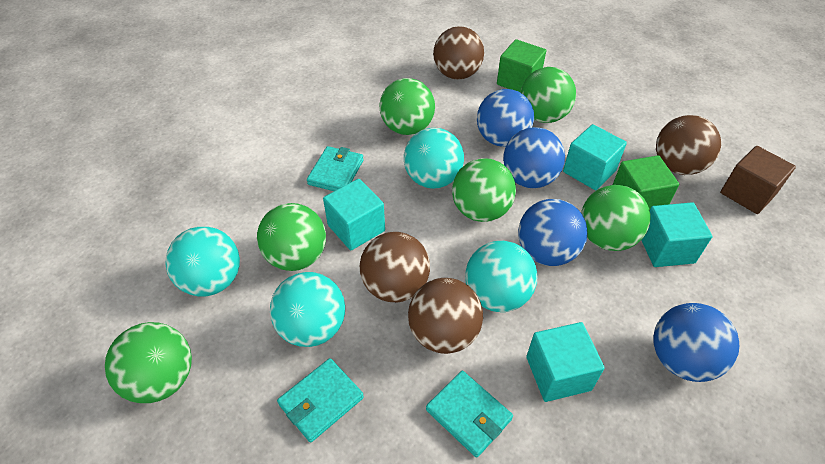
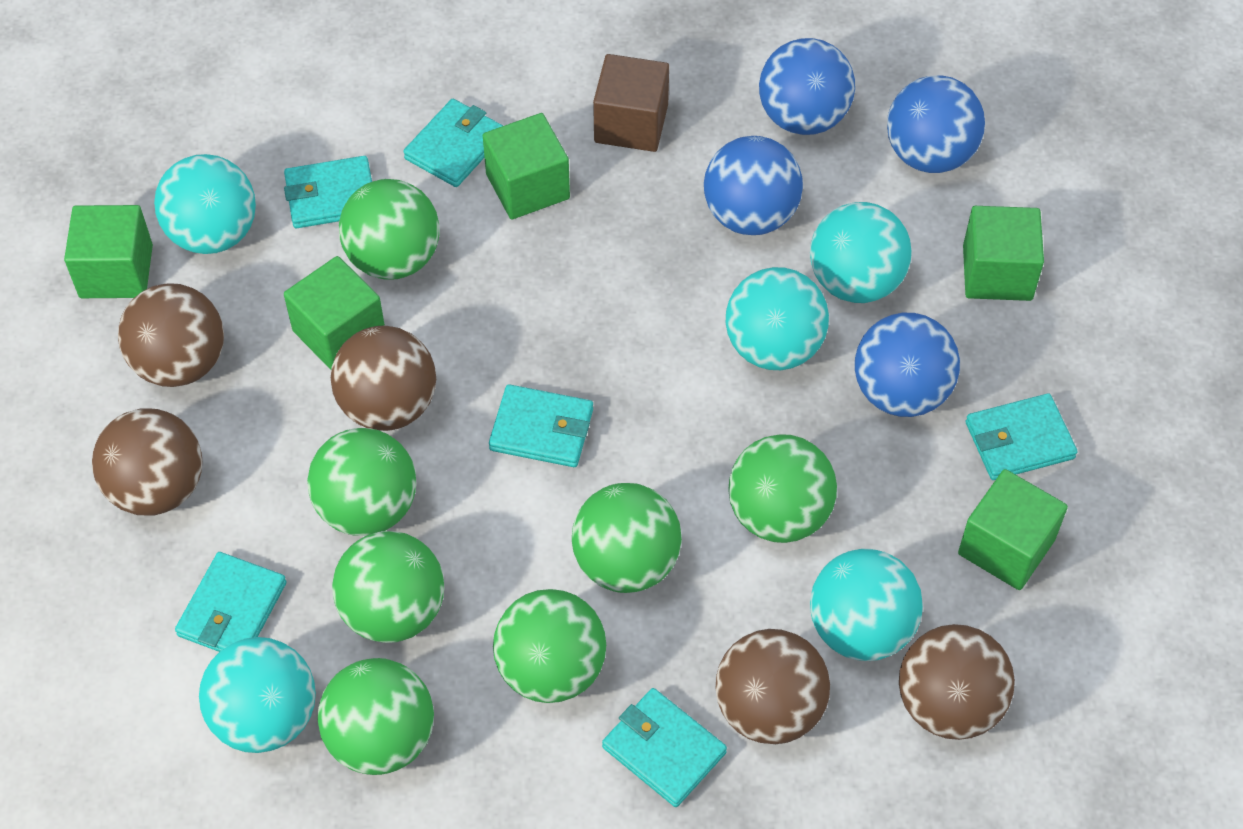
brown ball: [360,232,430,302] [408,278,483,354] [433,26,484,80] [656,115,721,175] = 4 -> [92,408,202,515] [118,283,224,387] [331,326,436,431] [716,629,830,744] [899,624,1015,740] = 5
green ball: [105,322,192,403] [257,203,326,271] [379,78,435,135] [452,158,516,222] [521,67,576,123] [581,185,651,251] = 6 -> [307,428,417,536] [318,658,434,775] [332,531,444,643] [339,179,439,279] [493,589,606,703] [572,483,682,593] [728,434,837,543] = 7
green cube: [497,39,546,93] [613,155,679,210] = 2 -> [64,205,153,298] [284,256,385,370] [483,113,570,219] [958,469,1068,590] [963,206,1044,301] = 5
turquoise ball: [166,227,240,296] [270,272,345,347] [404,128,464,189] [465,241,538,312] = 4 -> [154,154,256,254] [199,637,316,753] [726,267,829,370] [810,202,912,303] [810,549,923,661] = 5
turquoise cube: [323,179,385,250] [526,322,605,402] [563,124,627,190] [641,202,713,267] = 4 -> none = 0
turquoise wallet: [277,358,364,443] [307,146,364,191] [426,371,513,458] = 3 -> [175,552,286,652] [284,156,372,228] [403,99,503,187] [489,384,593,467] [602,688,727,807] [966,393,1078,480] = 6

